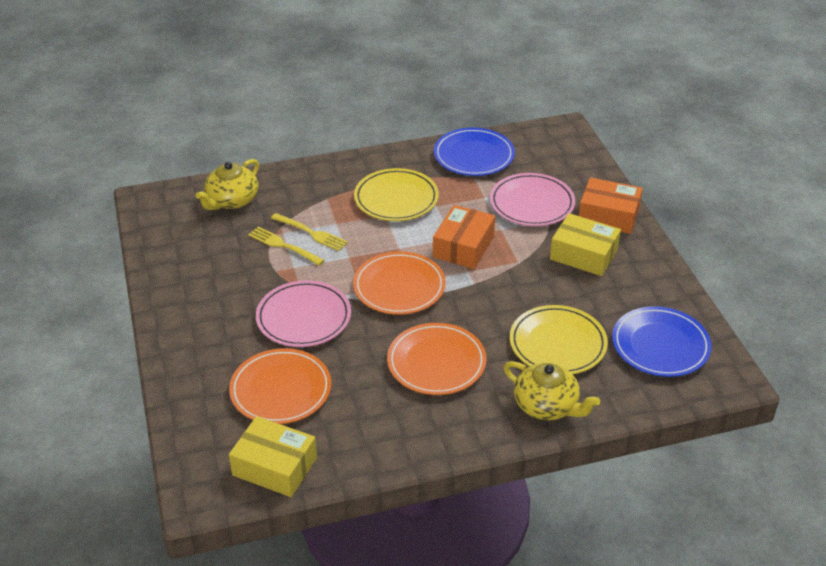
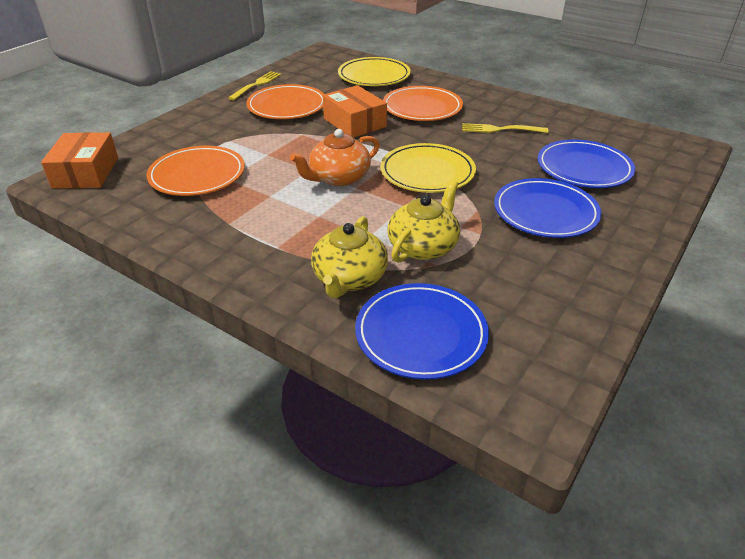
blue plate: [434,128,515,176] [612,306,712,377] = 2 -> [355,283,489,380] [494,178,601,238] [538,139,635,188] = 3
orange teapot: none = 0 -> [290,129,380,186] = 1
pink plate: [256,280,351,347] [490,173,575,226] = 2 -> none = 0
yellow box: [229,416,317,497] [550,213,621,276] = 2 -> none = 0

